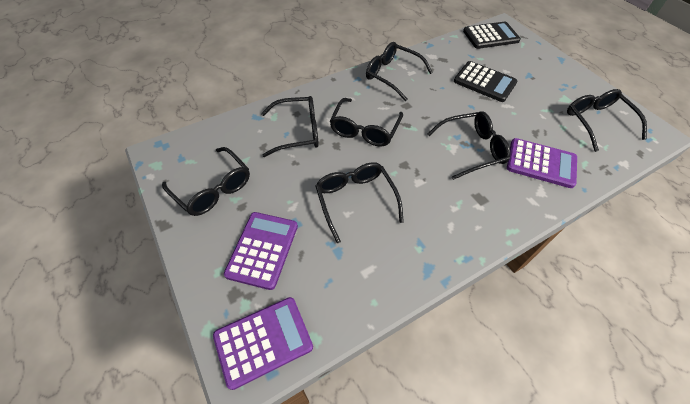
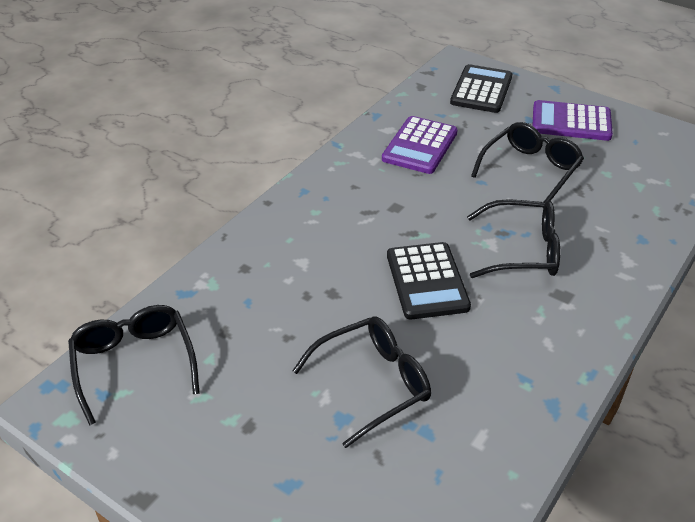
black glasses: [162,147,250,216] [261,96,319,157] [315,162,404,243] [330,98,403,146] [366,42,433,101] [428,112,510,180] [567,89,647,152] = 7 -> [68,305,200,426] [292,316,431,448] [467,199,560,278] [471,122,584,208] = 4
purple calculator: [213,297,313,390] [224,212,298,290] [507,138,577,188] = 3 -> [382,116,458,174] [532,100,613,141] = 2

